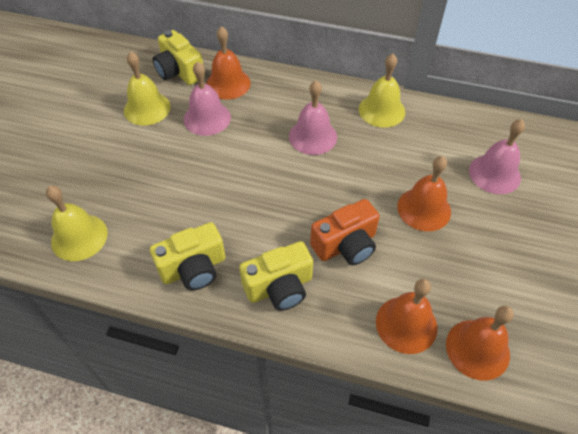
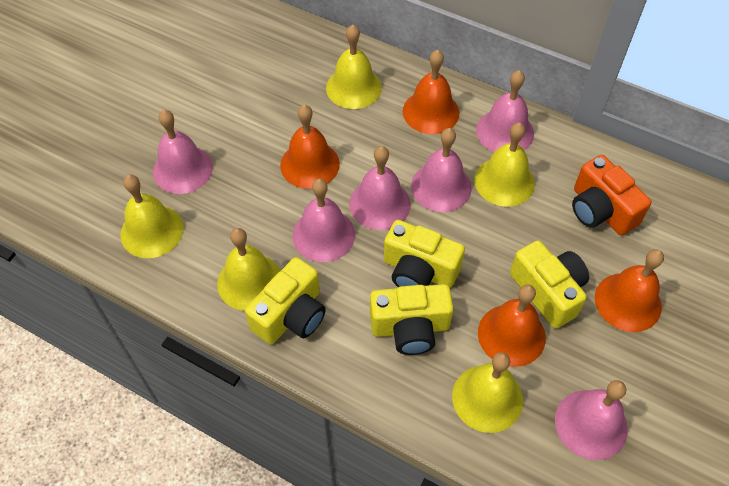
pink bell: [184,61,231,136] [289,81,337,155] [469,119,525,194] = 3 -> [153,110,213,194] [292,178,355,262] [349,146,411,230] [411,128,472,212] [476,70,534,152] [555,380,628,460] = 6
yellow bell: [46,186,108,261] [124,51,171,126] [359,54,405,128] = 3 -> [120,175,184,258] [217,228,280,311] [326,25,382,109] [452,352,523,433] [474,122,535,207] = 5
yellow camera: [150,222,226,291] [153,30,205,85] [239,241,313,311] = 3 -> [245,257,326,344] [370,284,454,355] [384,220,465,288] [510,241,589,328] = 4

